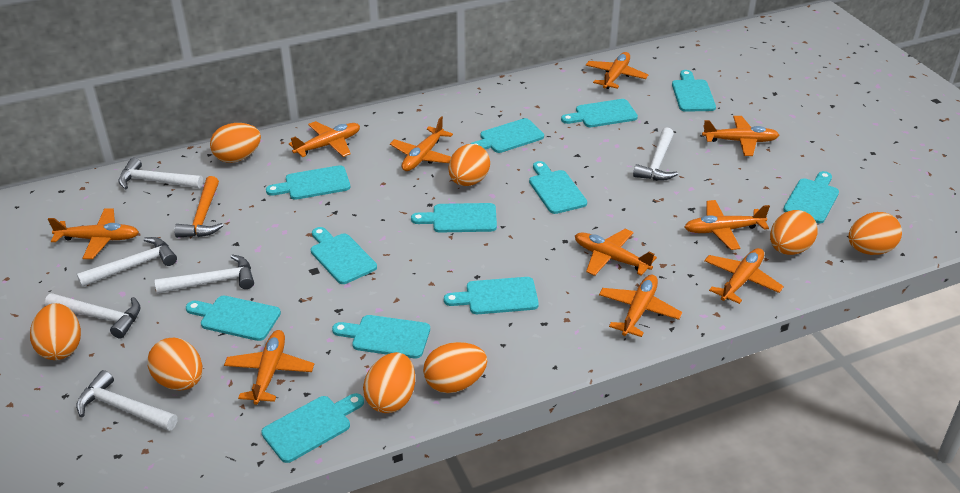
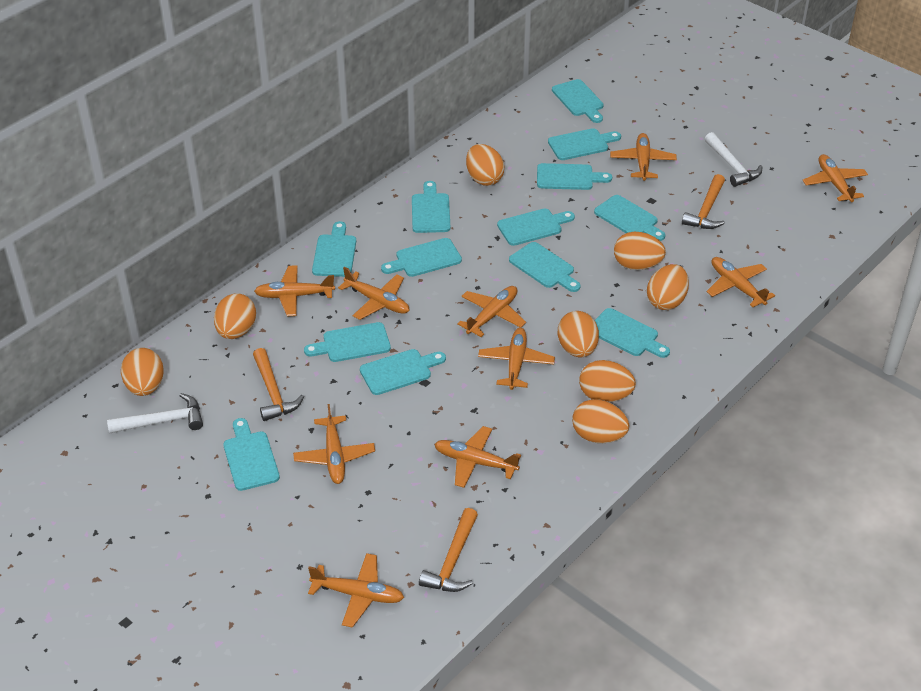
orange hammer: [174,176,223,238] = 1 -> [253,348,304,421] [419,508,478,592] [682,174,725,229] = 3
turquoise cutting board: [186,296,281,341] [261,393,364,463] [266,165,350,200] [311,227,377,284] [332,315,430,358] [411,203,497,232] [444,277,539,314] [470,118,544,153] [529,161,587,214] [561,99,638,127] [672,70,716,112] [783,171,839,223] = 12 -> [223,418,280,491] [304,322,391,362] [312,221,356,277] [360,349,446,395] [381,238,462,277] [412,181,450,233] [497,209,575,246] [509,242,581,292] [537,163,612,190] [548,128,621,160] [552,79,604,123] [594,195,666,241] [594,308,670,358] = 13
white hammer: [45,293,141,339] [76,370,178,431] [77,237,177,287] [118,158,203,189] [155,254,254,294] [633,127,678,181] = 6 -> [107,393,203,433] [705,132,762,187] = 2

